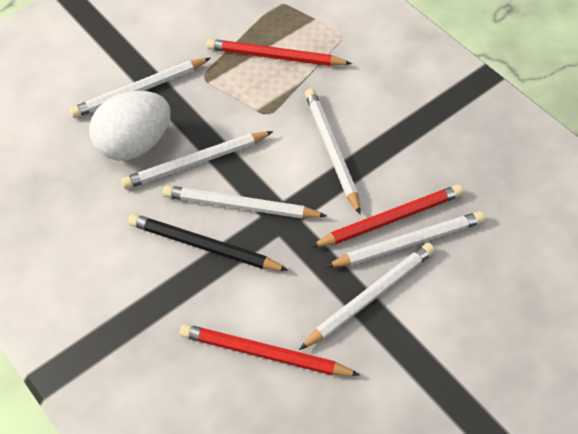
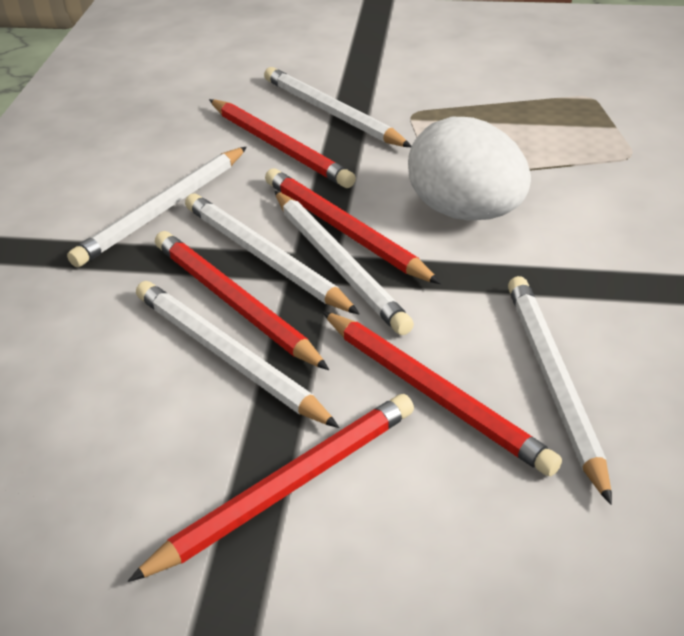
black pencil: [128,214,288,271] = 1 -> none = 0
red pencil: [180,324,360,376] [206,39,352,66] [311,185,463,247] = 3 -> [128,394,414,582] [155,231,329,370] [209,99,356,188] [265,168,441,284] [322,311,562,476] = 5

